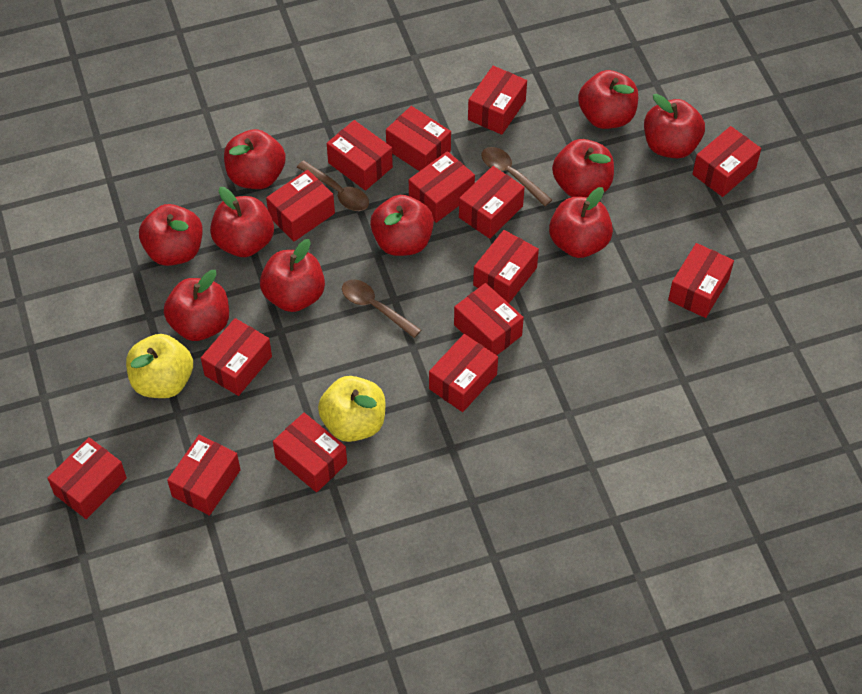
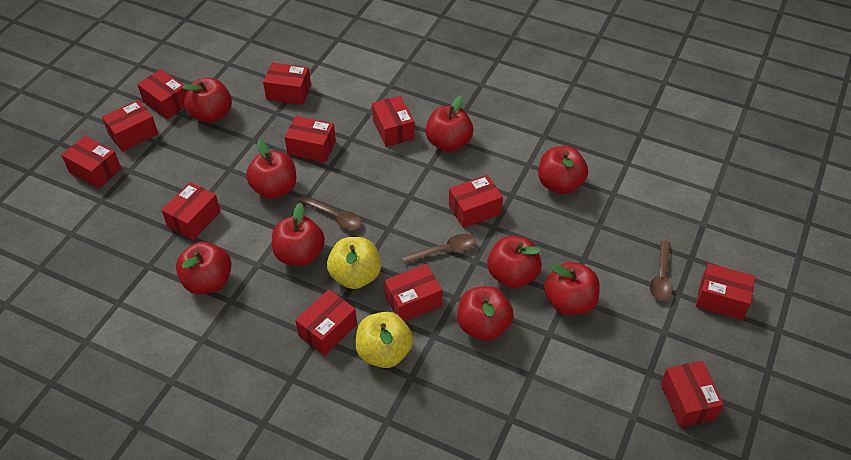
red apple: [139,204,203,266] [164,270,229,341] [210,187,274,257] [224,129,286,189] [260,239,325,312] [370,195,434,256] [549,187,613,258] [552,139,614,197] [578,70,638,129] [644,94,705,158] = 10 -> [176,242,232,294] [182,78,232,123] [246,140,296,199] [272,203,325,266] [426,95,473,152] [457,286,514,341] [487,236,542,288] [538,146,588,194] [544,262,600,315] = 9
red box: [47,437,127,519] [167,435,241,516] [201,318,272,396] [266,170,335,241] [273,413,347,492] [327,120,393,191] [386,106,451,171] [409,151,475,223] [429,334,498,412] [454,283,524,355] [459,166,525,239] [468,66,527,135] [473,230,539,303] [668,243,734,318] [693,126,761,197] = 15 -> [61,136,121,189] [102,100,158,152] [137,69,187,119] [162,182,221,240] [263,63,311,105] [285,116,336,162] [295,289,357,356] [372,96,415,147] [384,264,443,322] [449,175,503,228] [660,361,724,427] [696,263,755,320] = 12

